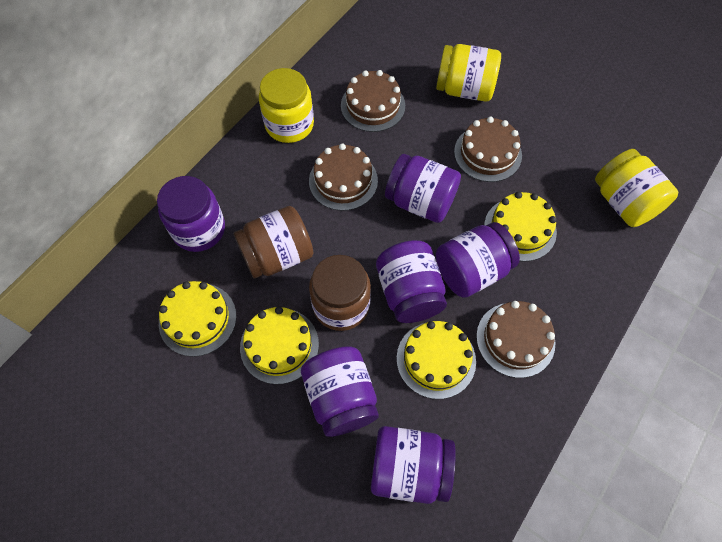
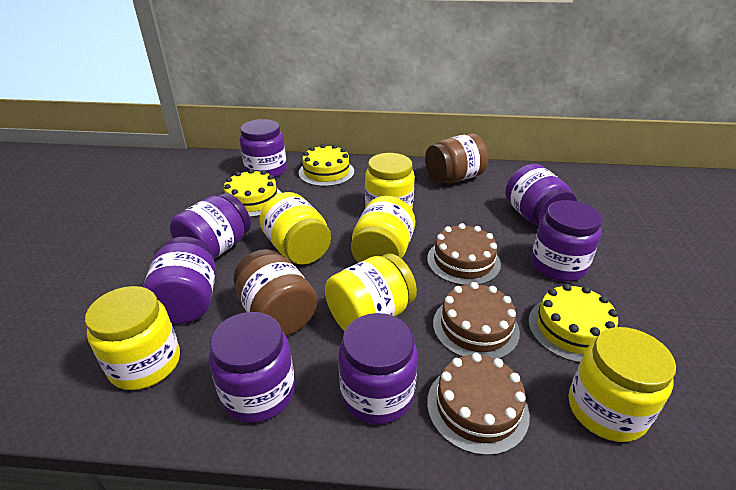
brown cake: [309,143,378,211] [341,70,405,132] [454,117,522,182] [476,301,555,378] = 4 -> [427,223,501,285] [427,353,530,456] [433,282,520,359] = 3
purple jar: [157,176,225,252] [301,346,379,437] [371,426,456,504] [376,240,447,323] [385,154,461,223] [436,222,520,298] = 6 -> [143,237,216,324] [170,193,251,259] [209,312,295,423] [240,119,287,178] [338,313,418,425] [505,164,577,226] [531,200,602,281] = 7
yellow cake: [159,281,236,357] [240,306,319,384] [397,321,476,399] [484,192,557,262] = 4 -> [224,169,282,217] [299,144,354,186] [528,284,618,363] = 3
yellow jar: [259,68,314,143] [436,44,501,102] [595,149,678,227] = 3 -> [85,286,180,390] [260,192,331,265] [325,253,417,331] [351,196,415,263] [365,153,415,209] [569,327,676,442] = 6

